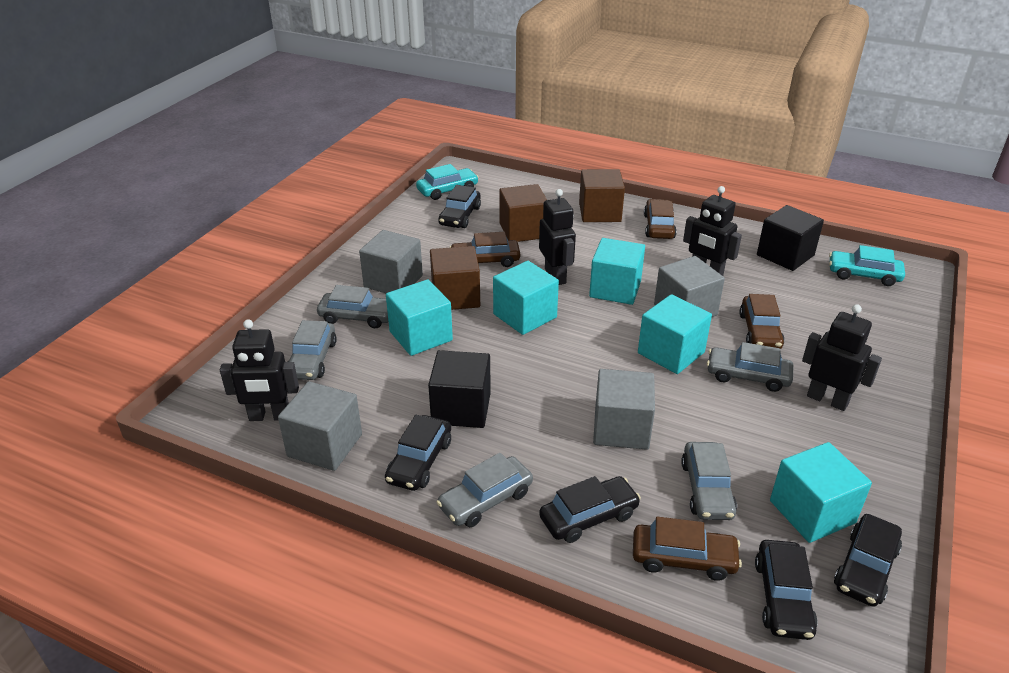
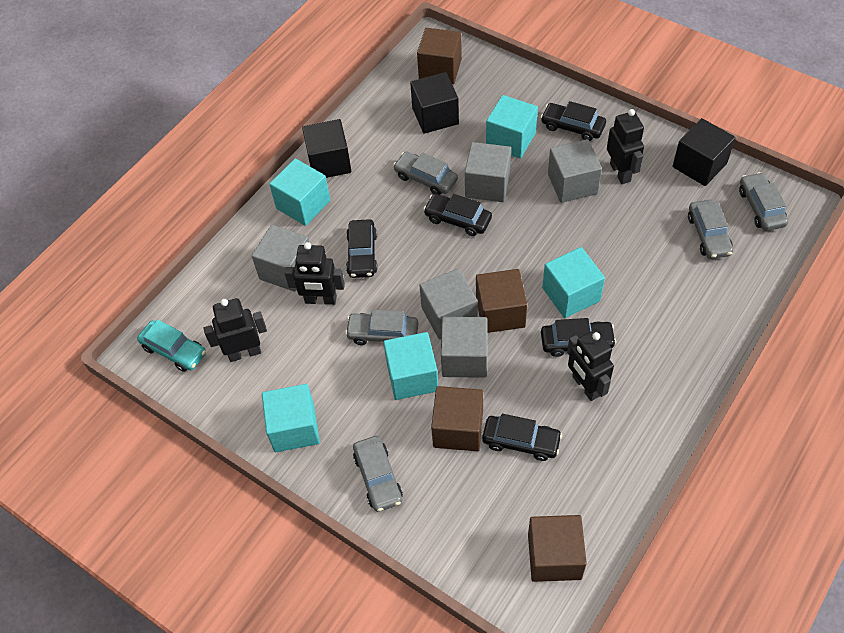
black cube: [428,350,491,428] [757,205,824,271] = 2 -> [302,119,351,178] [410,72,459,134] [673,118,736,186] = 3
brown car: [449,232,520,267] [633,517,742,581] [644,199,677,239] [739,294,785,349] = 4 -> none = 0
brown cube: [430,246,480,310] [499,184,547,242] [579,169,625,222] = 3 -> [417,28,462,84] [431,386,483,451] [476,269,527,333] [528,515,587,582] = 4
grey cube: [278,381,362,471] [359,230,423,293] [593,369,655,450] [654,256,725,317] = 4 -> [252,225,309,292] [419,269,478,339] [441,317,487,378] [465,142,511,202] [548,139,602,203] = 5
turquoise car: [416,164,479,200] [829,245,905,286] = 2 -> [137,320,206,372] = 1

